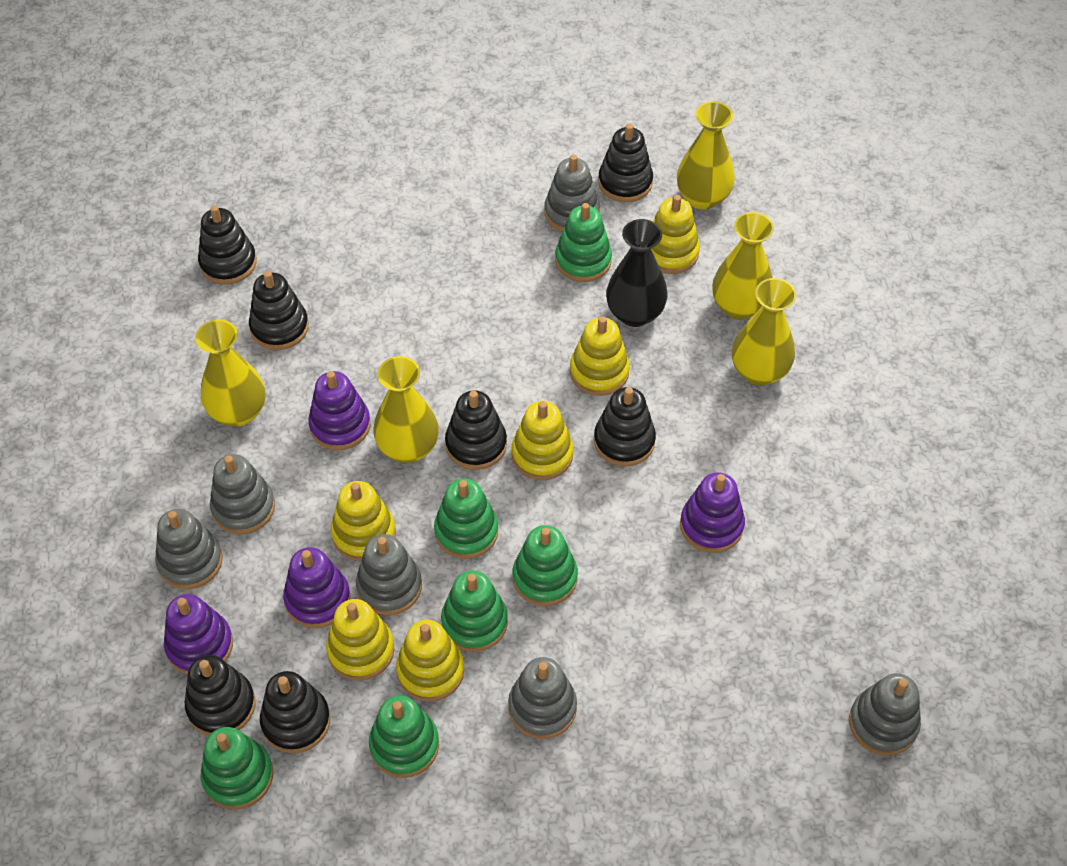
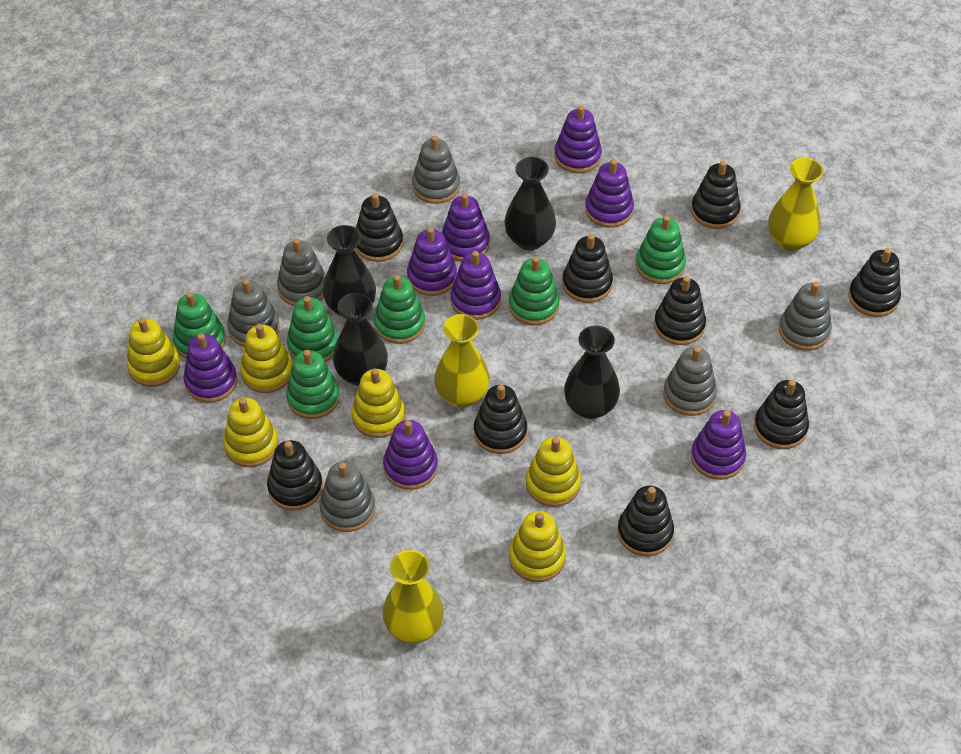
black stacking toy: [185,655,256,736] [198,205,257,285] [249,271,309,350] [260,671,330,753] [445,390,507,470] [594,387,656,467] [598,124,653,202] = 7 -> [267,440,323,510] [355,193,403,262] [474,385,527,454] [562,234,613,303] [617,486,674,556] [654,276,706,345] [691,161,741,229] [754,380,809,449] [848,248,901,317] = 9
black vase: [606,219,667,327] = 1 -> [323,225,376,316] [333,293,388,386] [504,157,556,250] [564,325,620,419] = 4
purple stacking toy: [164,594,233,674] [283,547,350,628] [308,371,371,450] [680,472,745,553] = 4 -> [183,333,237,403] [383,420,438,490] [407,227,457,296] [441,193,490,261] [450,251,501,320] [554,105,602,173] [585,159,634,228] [691,410,746,480] = 8
yellow vase: [195,319,265,427] [373,356,439,463] [677,101,735,210] [712,212,774,320] [732,278,796,386] = 5 -> [383,550,444,643] [434,314,490,408] [768,158,823,251] = 3

